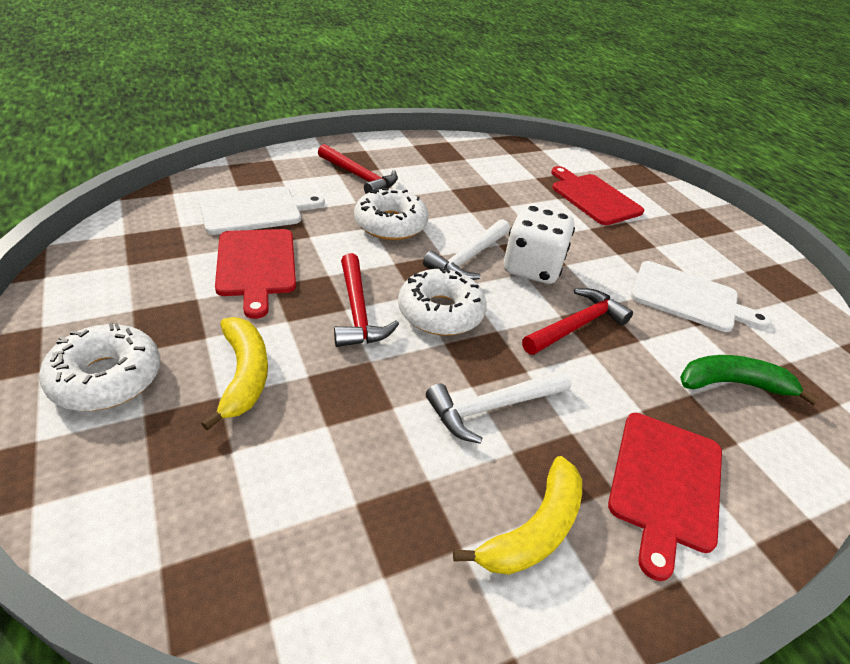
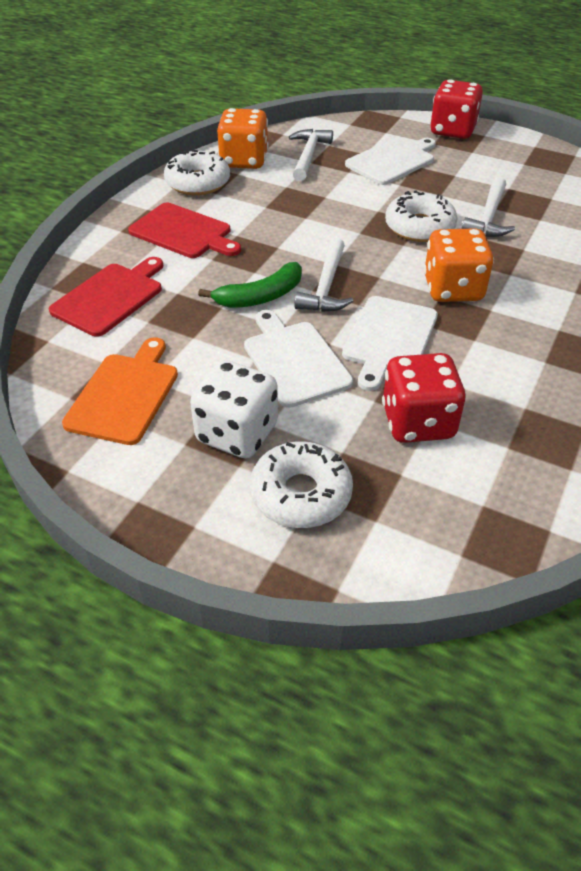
orange cutting board: none = 0 -> [62,337,178,445] = 1
orange dice: none = 0 -> [217,108,269,169] [424,228,494,302] = 2
red cutting board: [215,229,296,319] [551,166,644,225] [608,413,722,581] = 3 -> [49,257,163,337] [128,203,241,258] = 2
red dice: none = 0 -> [382,353,466,443] [430,80,483,139] = 2
red hammer: [318,144,398,194] [334,253,399,347] [522,288,633,355] = 3 -> none = 0
white cutting board: [199,187,325,235] [631,261,772,332] = 2 -> [244,310,353,408] [342,296,438,391] [345,138,436,185] = 3
white hammer: [423,219,510,280] [426,370,571,444] = 2 -> [289,129,333,181] [294,238,353,312] [462,177,515,237] = 3
yellow banana: [201,317,268,431] [453,456,582,575] = 2 -> none = 0

